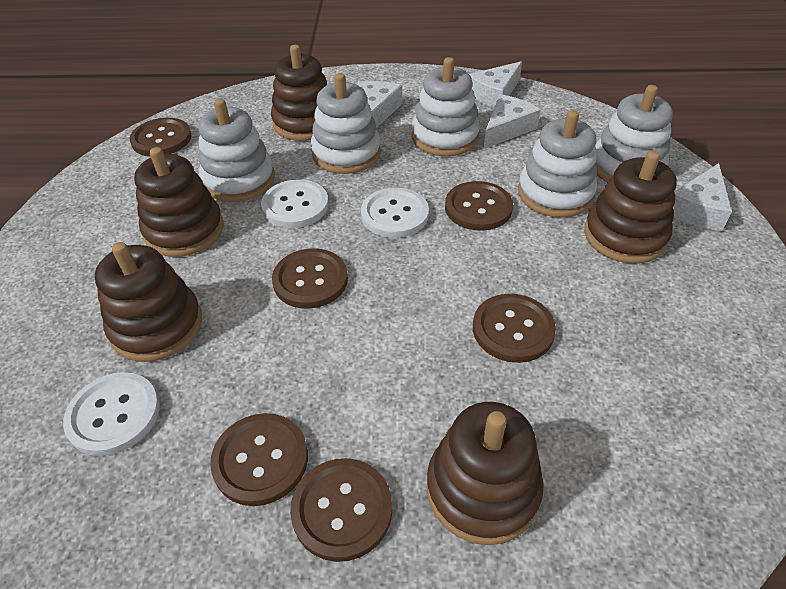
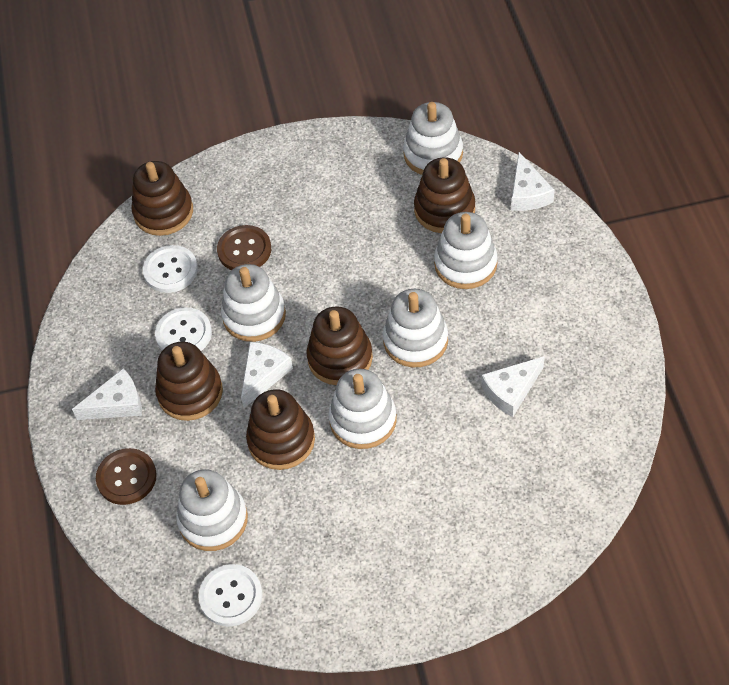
brown button: [130,118,192,157] [210,413,308,506] [272,249,348,309] [290,458,392,562] [445,181,513,231] [473,294,556,363] = 6 -> [96,448,157,505] [217,225,271,270] = 2
white stacking toy: [198,98,275,202] [311,73,381,174] [412,57,480,156] [518,110,597,218] [595,85,673,183] = 5 -> [176,469,248,551] [221,264,286,342] [329,369,397,449] [383,289,448,367] [403,102,463,175] [434,212,498,289] = 6

